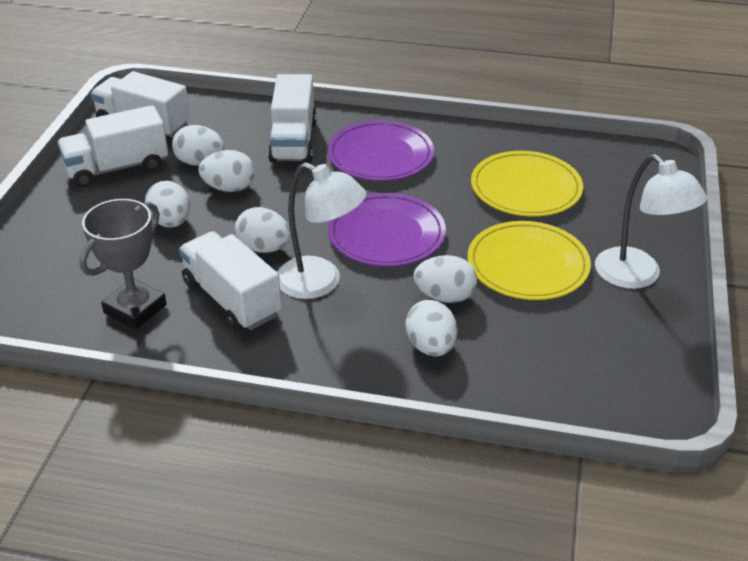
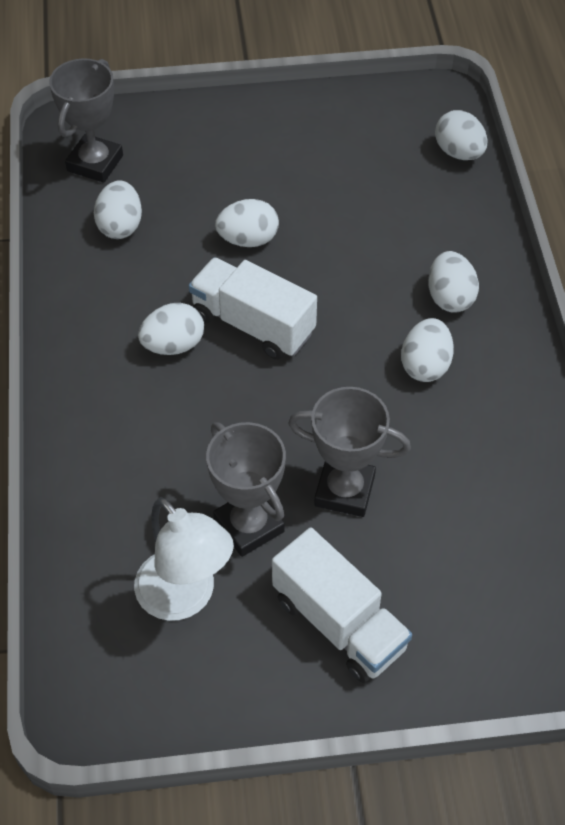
grey trophy: [79,199,167,329] = 1 -> [49,58,123,183] [206,422,286,557] [288,387,411,517] = 3
purple plate: [327,120,434,181] [328,193,446,267] = 2 -> none = 0
white lamp: [277,162,366,299] [595,154,707,289] = 2 -> [134,497,234,621] = 1
white truck: [57,105,168,187] [90,71,190,137] [179,231,282,331] [268,74,317,163] = 4 -> [189,257,317,360] [272,528,412,683] = 2
yellow plate: [468,221,591,300] [471,151,583,217] = 2 -> none = 0

